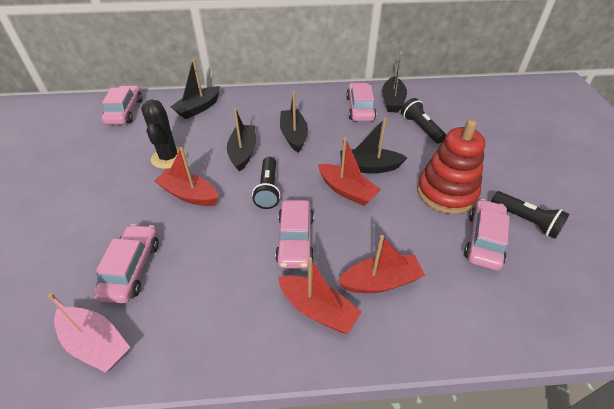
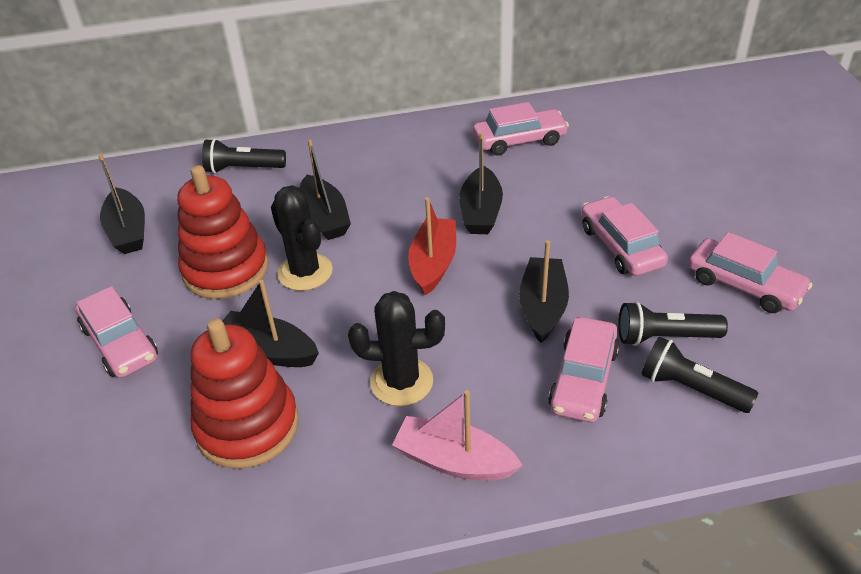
black cactus: [141,100,186,169] = 1 -> [271,185,333,291] [348,291,445,406] = 2
red boat: [154,147,218,206] [278,257,362,334] [318,137,381,206] [337,235,425,293] = 4 -> [408,197,456,295] = 1
red stacking toy: [417,119,485,214] = 1 -> [177,165,269,299] [191,319,299,469] = 2

